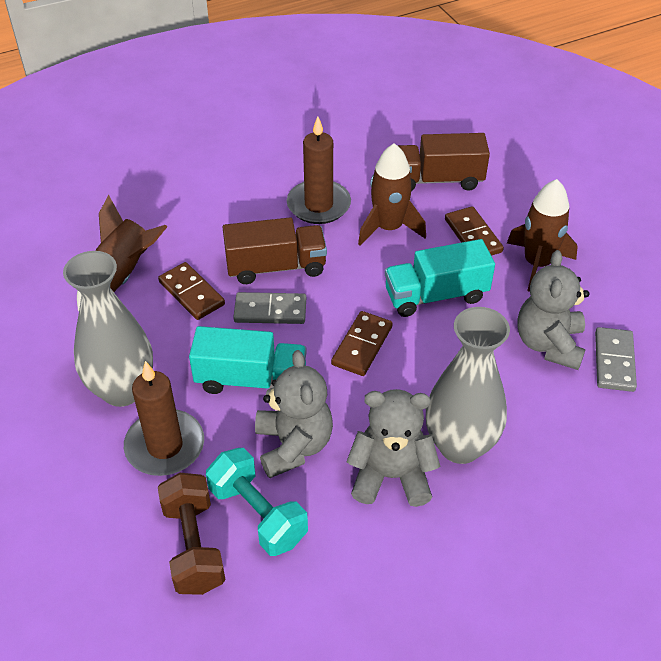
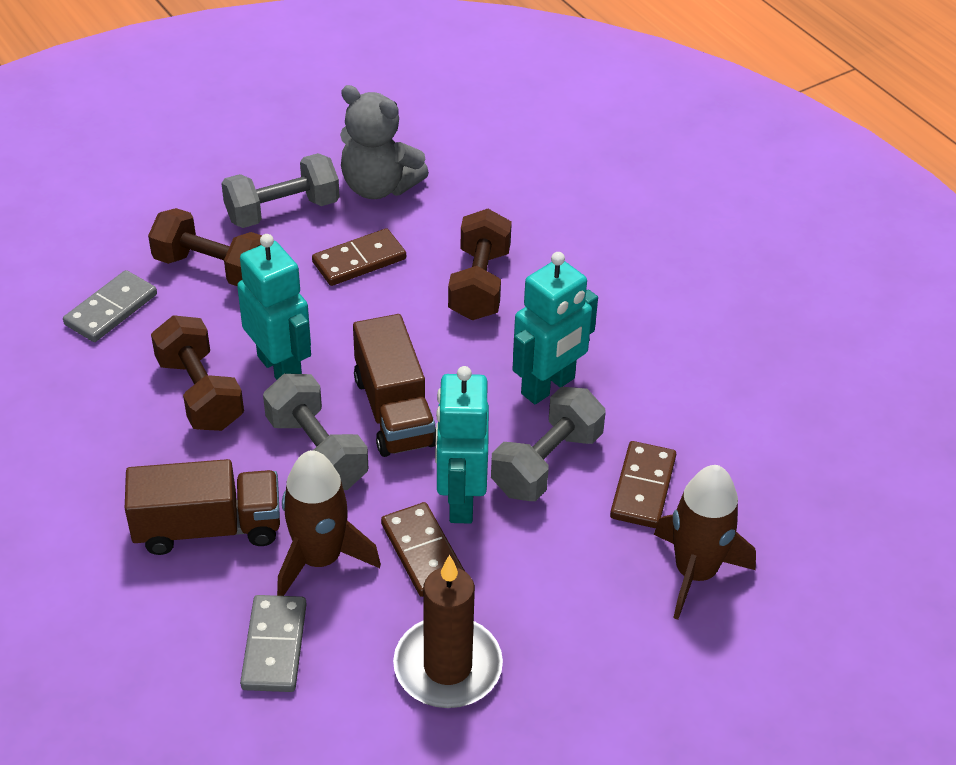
brown candle: [124,361,204,476] [287,116,351,224] = 2 -> [393,555,503,708] = 1
brown dumbbell: [158,473,225,595] = 1 -> [148,208,262,286] [151,315,244,431] [448,209,512,320] = 3
brown rocket: [77,195,167,311] [358,143,426,246] [507,179,578,292] = 3 -> [277,450,381,596] [654,465,756,620] = 2
grey dumbbell: none = 0 -> [221,153,340,228] [263,374,368,490] [491,387,606,501] = 3
grey teddy bear: [255,350,333,478] [347,389,440,507] [517,250,589,370] = 3 -> [340,85,429,199] = 1
grey vase: [63,251,153,407] [426,307,510,464] = 2 -> none = 0
turquoise dumbbell: [206,448,308,556] = 1 -> none = 0
turquoise robot: none = 0 -> [237,234,311,380] [435,366,489,523] [512,252,598,404] = 3
turquoise truck: [189,326,307,394] [385,239,495,317] = 2 -> none = 0

